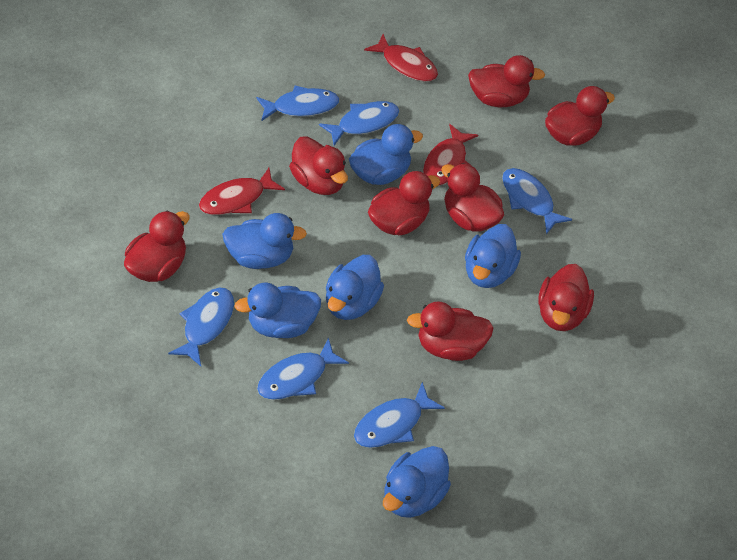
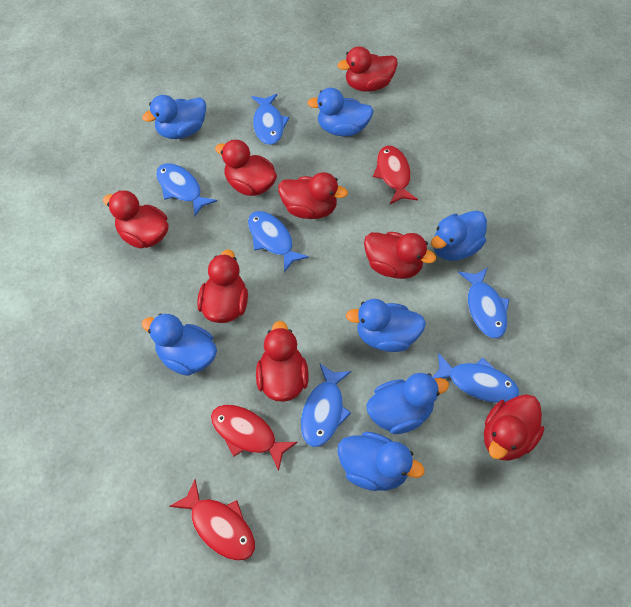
blue duck: [222,213,307,269] [234,283,321,338] [326,255,384,320] [349,124,423,185] [383,446,451,518] [465,224,521,288] = 6 -> [141,313,217,376] [142,95,206,139] [307,88,374,136] [337,432,425,491] [346,299,426,352] [366,373,449,434] [431,210,487,261] = 7

